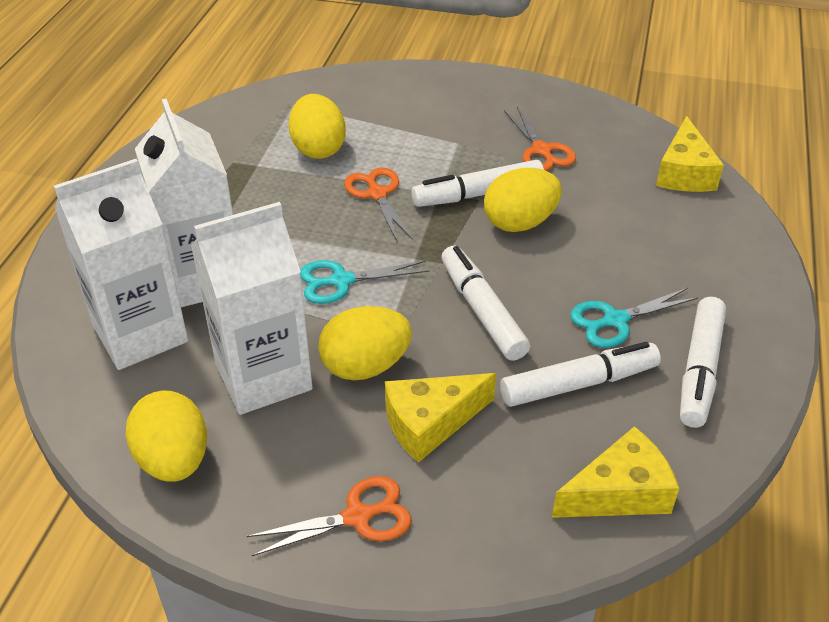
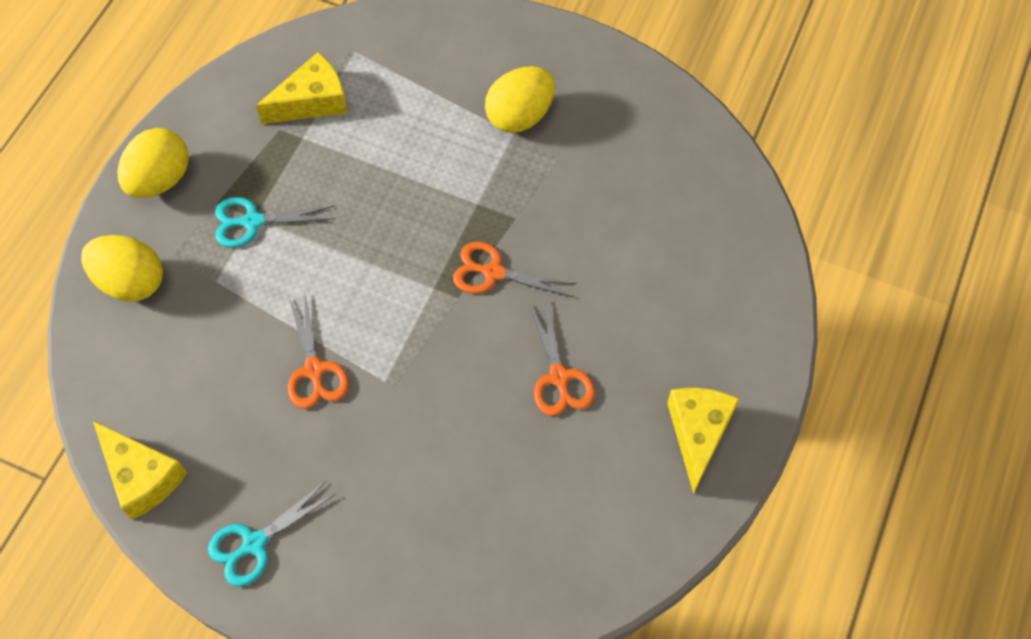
white carton: [54,159,188,370] [135,99,233,307] [191,202,313,415] = 3 -> none = 0
white marker: [411,160,544,207] [441,245,530,361] [500,342,661,407] [680,297,726,428] = 4 -> none = 0
yellow egg: [125,391,207,481] [289,94,346,159] [318,306,412,380] [484,168,562,232] = 4 -> [81,235,163,302] [118,128,189,198] [485,66,555,133] = 3

